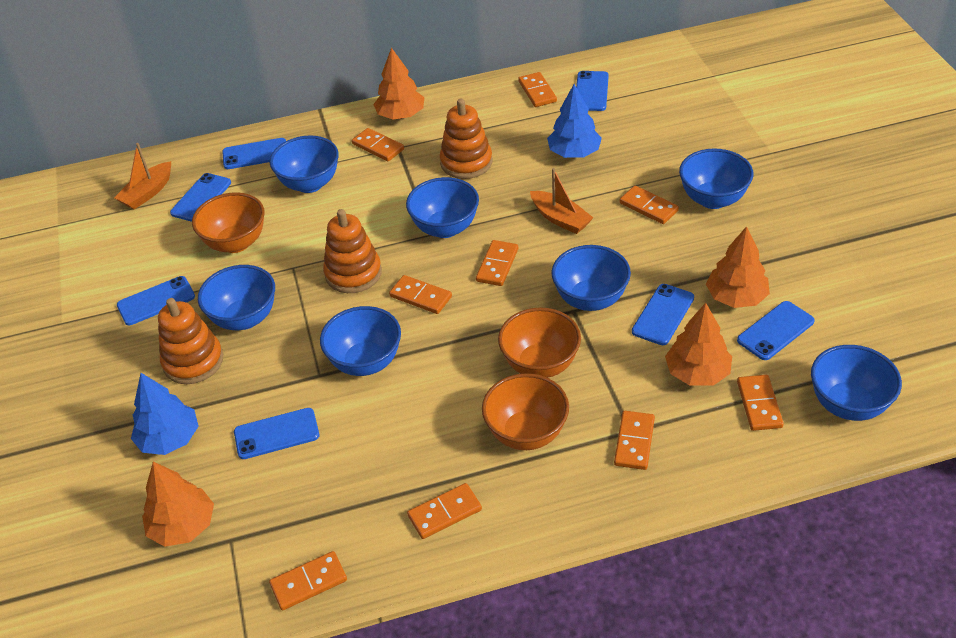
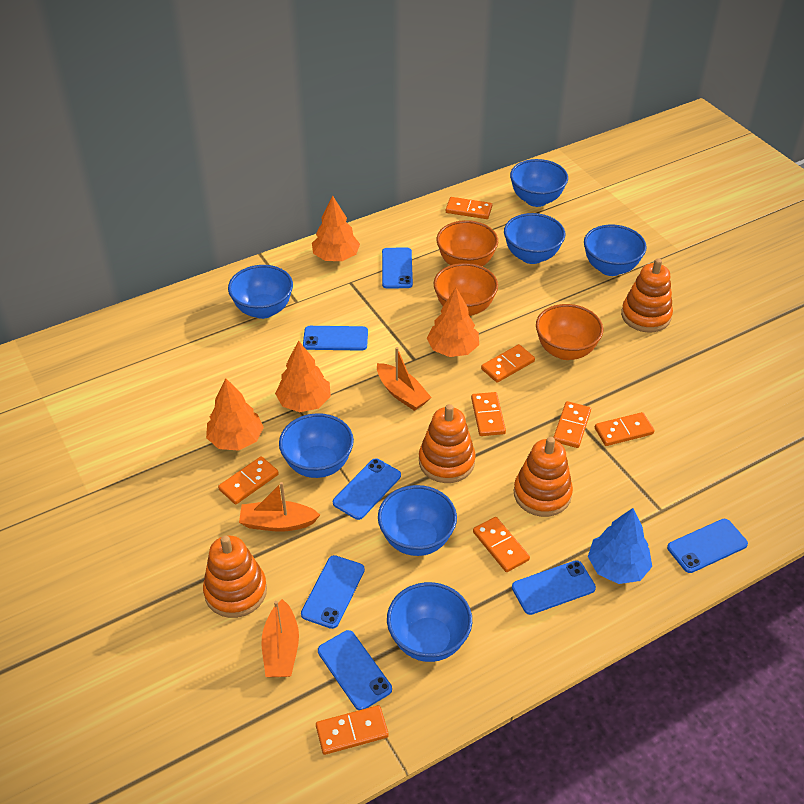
blue tree: [131,373,198,455] [547,84,602,158] = 2 -> [588,508,652,584] = 1
orange boat: [114,143,171,209] [530,168,593,234] = 2 -> [239,482,320,532] [262,599,299,677] [377,347,432,411] = 3
orange domino: [269,551,347,610] [352,128,404,161] [389,275,452,314] [407,483,482,539] [476,240,518,286] [518,72,557,107] [614,411,655,470] [620,186,679,224] [737,375,784,431] = 9 -> [218,456,279,504] [316,705,389,755] [446,197,492,219] [471,392,506,436] [473,517,530,572] [481,344,535,383] [553,401,591,448] [595,412,654,446] = 8
orange stacking toy: [158,298,223,384] [323,209,382,293] [439,99,492,179] = 3 -> [203,535,267,618] [419,404,476,483] [514,437,573,517] [621,258,673,333] = 4

